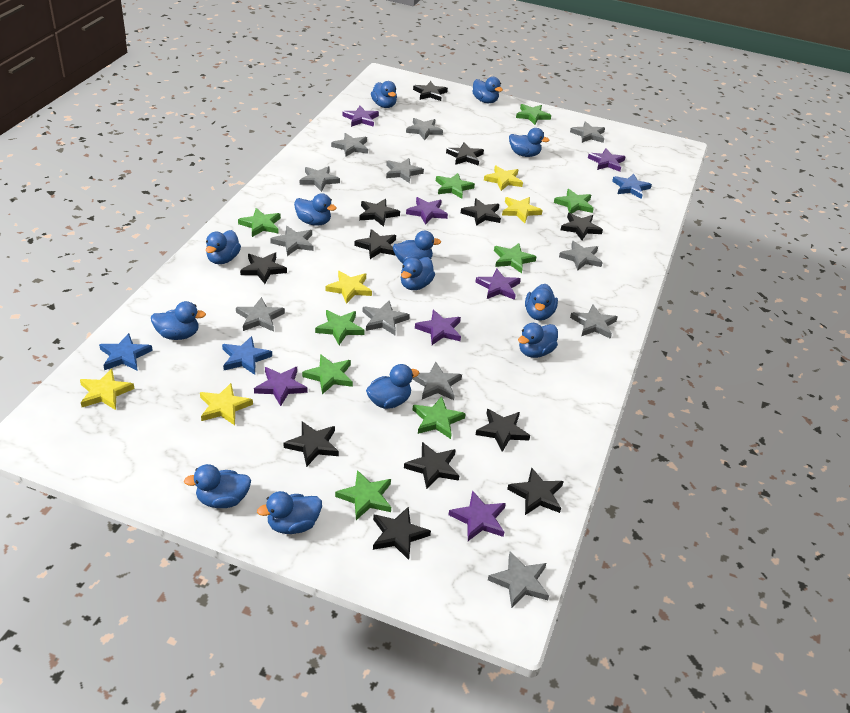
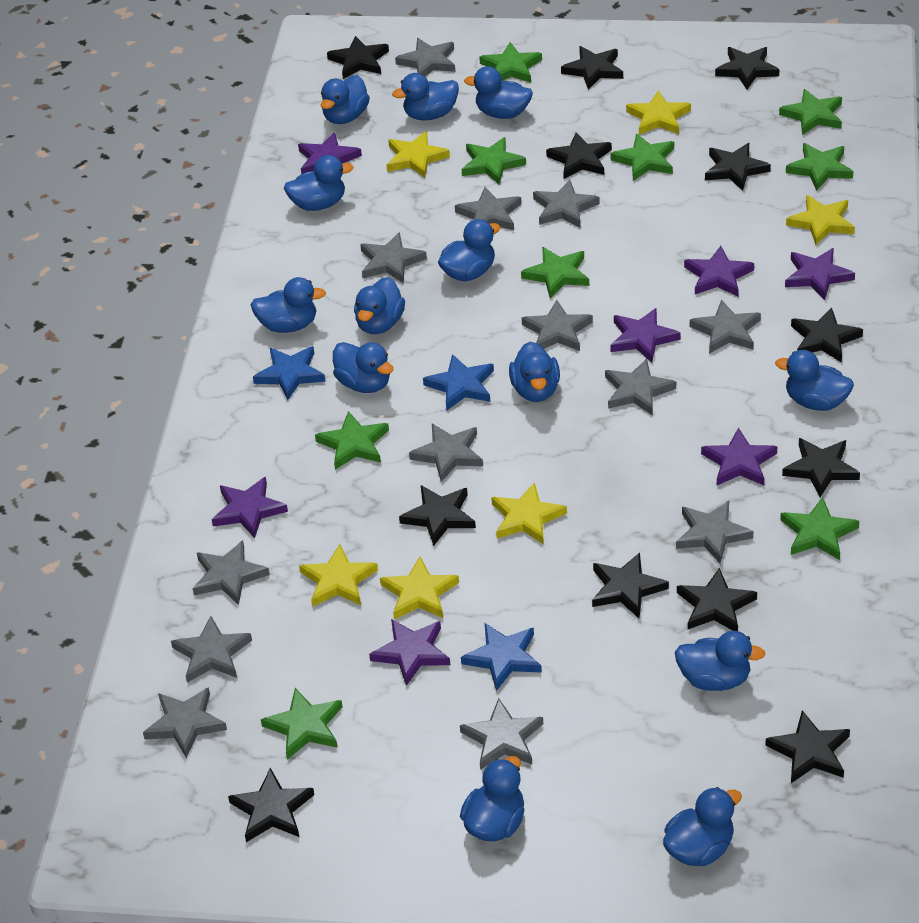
grey star: [236,297,285,332] [270,226,313,256] [300,166,340,192] [331,133,368,157] [363,301,410,335] [386,158,424,183] [406,118,443,140] [412,362,462,400] [488,552,549,608] [559,241,603,271] [570,121,605,143] [570,305,617,339] = 12 -> [143,687,227,758] [171,616,252,683] [192,540,270,605] [360,232,427,283] [395,38,455,77] [409,424,483,482] [455,187,522,230] [460,698,543,770] [522,300,593,351] [533,180,600,228] [605,359,676,416] [676,501,753,564] [690,299,761,354] = 13
yellow star: [80,369,135,410] [200,383,253,425] [325,271,372,304] [484,166,523,191] [502,197,543,223] = 5 -> [299,544,378,607] [380,556,459,619] [386,131,450,178] [491,482,567,544] [626,91,691,135] [786,195,855,245] = 6

